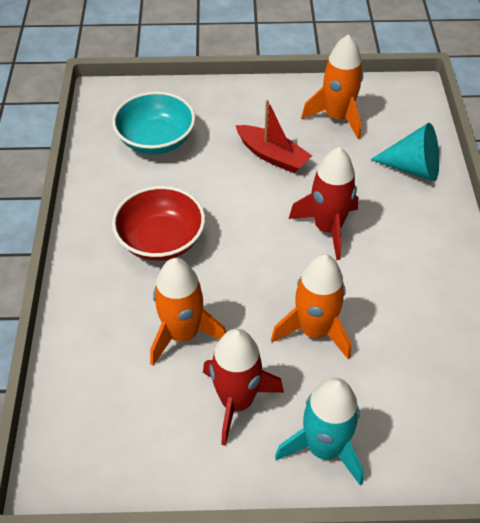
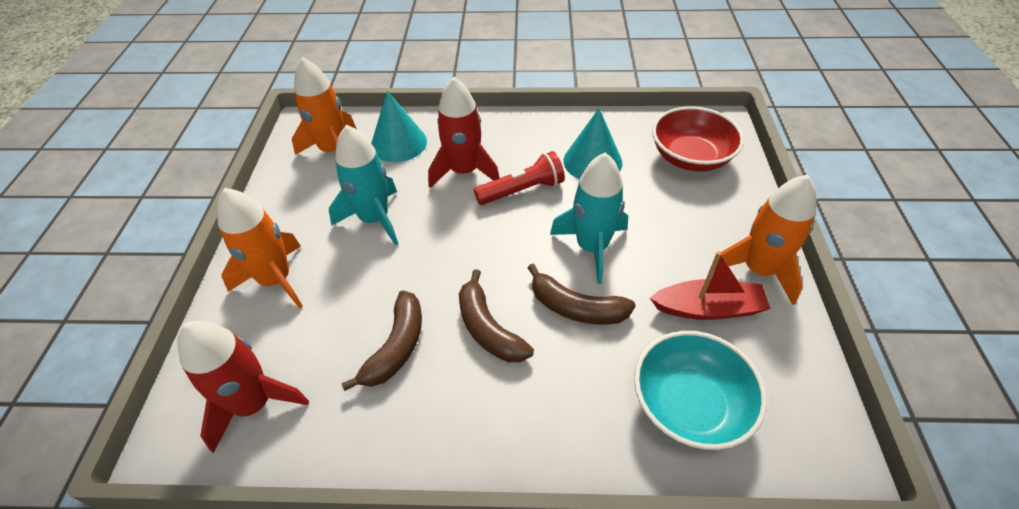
brown banana: none = 0 -> [341,291,422,391] [459,269,534,362] [528,264,636,324] = 3
red flashlight: none = 0 -> [474,151,565,205] = 1
turquoise cone: [370,123,439,181] = 1 -> [371,91,427,162] [563,108,622,179] = 2
turquoise rocket: [275,378,364,485] = 1 -> [329,125,398,245] [550,153,628,284] = 2

